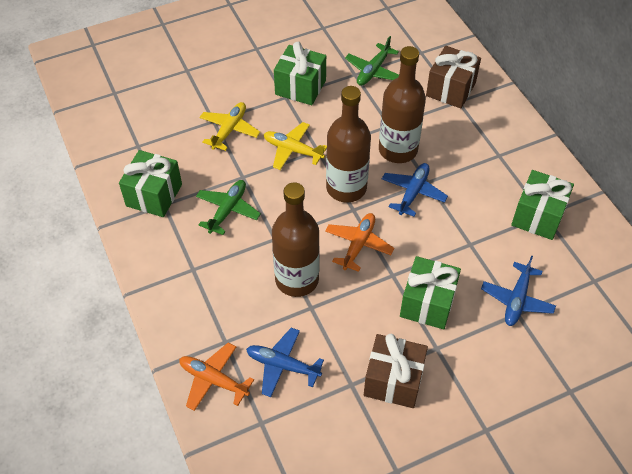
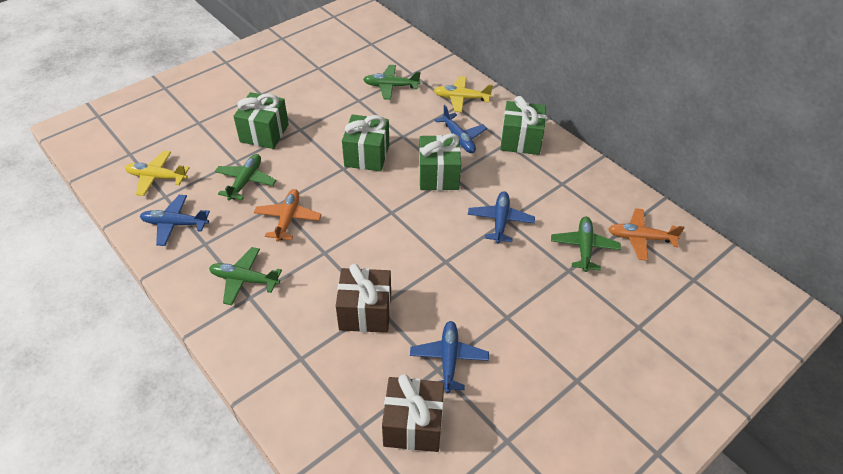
blue plane: [246,328,324,397] [382,163,448,217] [481,255,556,326] = 3 -> [140,195,210,246] [410,321,489,393] [435,105,487,153] [468,191,535,244] = 4
brown bottle: [272,182,320,297] [326,86,371,203] [379,46,426,163] = 3 -> none = 0
green plane: [196,180,261,235] [345,36,399,86] = 2 -> [209,247,282,305] [215,154,276,201] [363,65,421,100] [551,217,621,272] = 4

